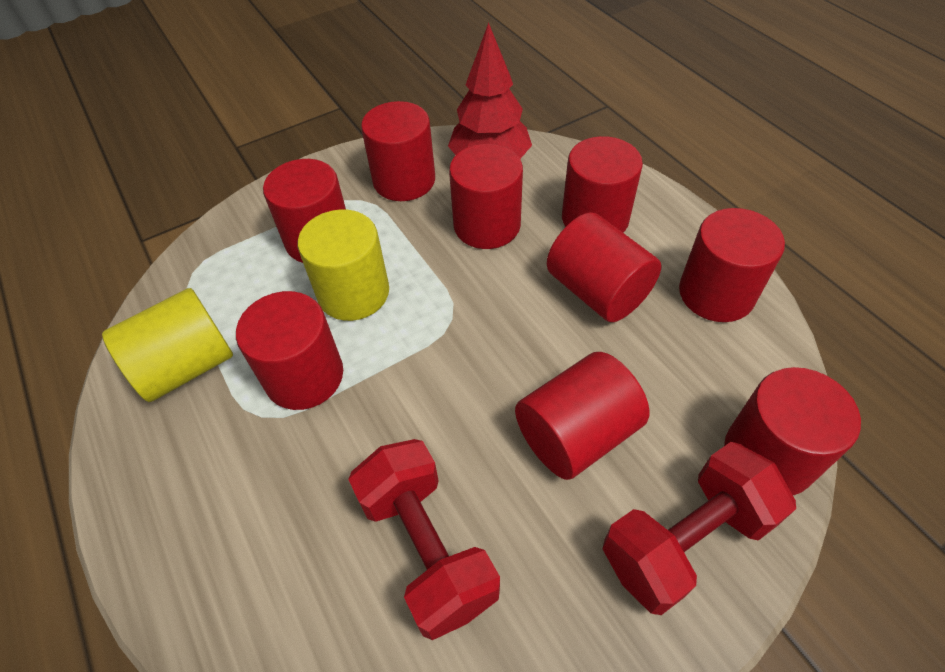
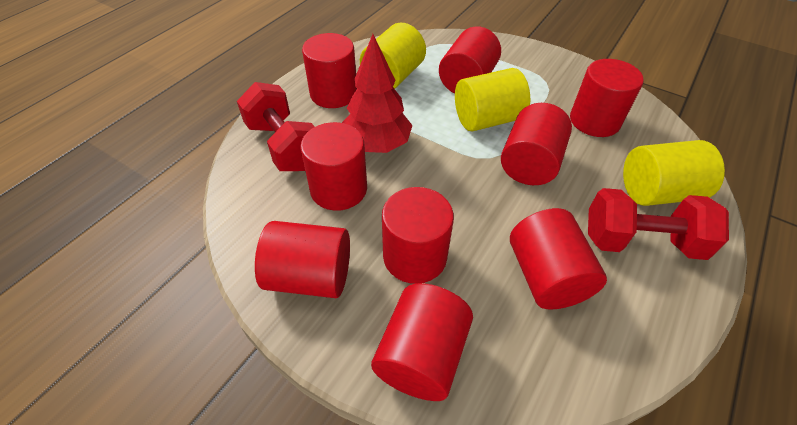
yellow cylinder: [102,288,233,402] [298,210,389,321] = 2 -> [360,23,426,89] [455,68,530,131] [623,140,725,206] = 3

